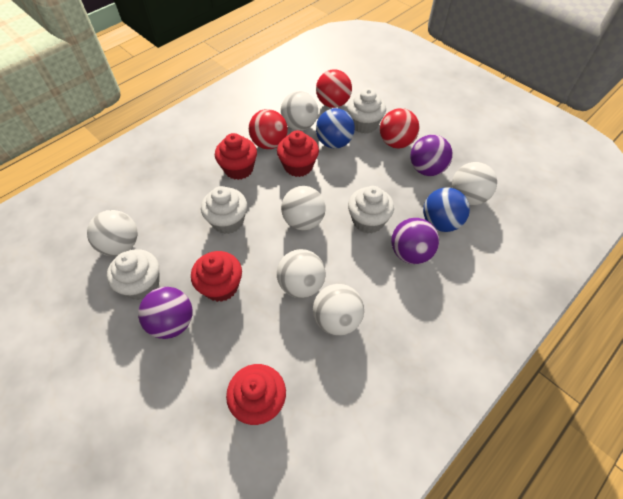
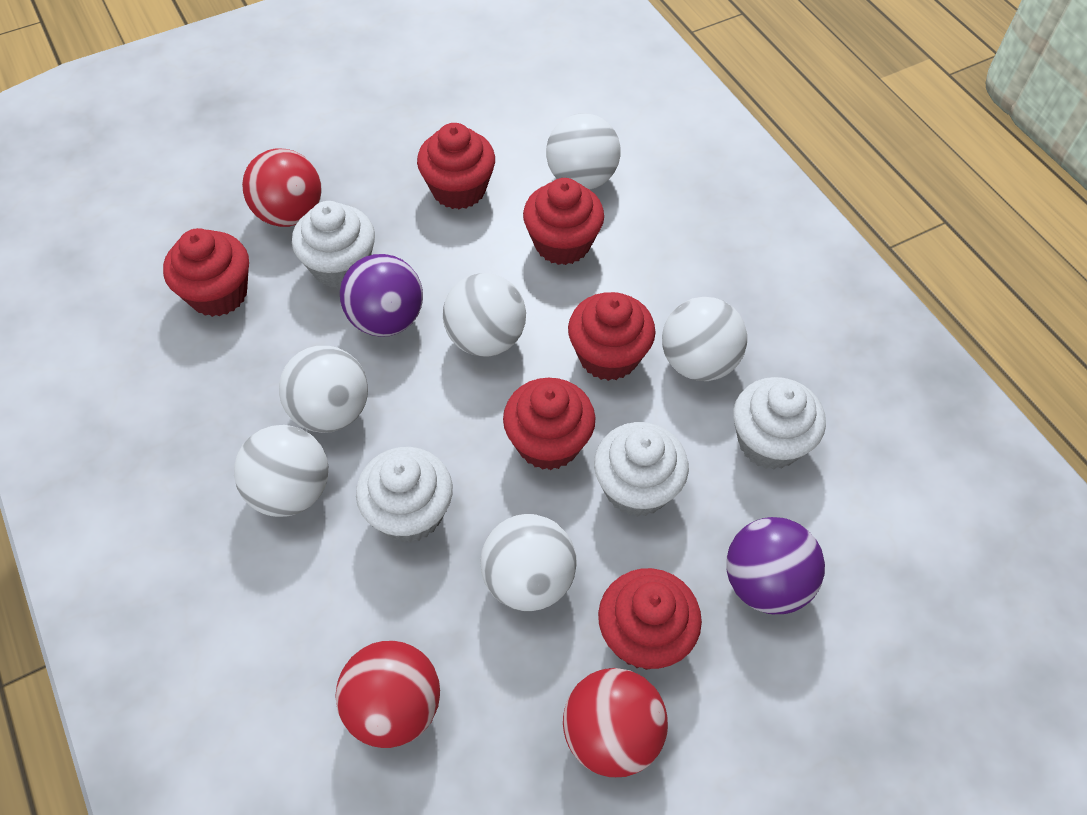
blue ball: [316,108,355,149] [423,187,470,232] = 2 -> none = 0
purple ball: [138,287,193,339] [391,218,439,264] [410,135,453,176] = 3 -> [340,254,423,337] [727,517,825,614] = 2
red cupcake: [191,251,242,302] [215,133,257,180] [226,364,286,425] [277,130,319,177] = 4 -> [163,228,249,317] [417,123,495,209] [503,378,596,470] [523,178,604,265] [568,292,656,381] [598,568,702,670] = 6

